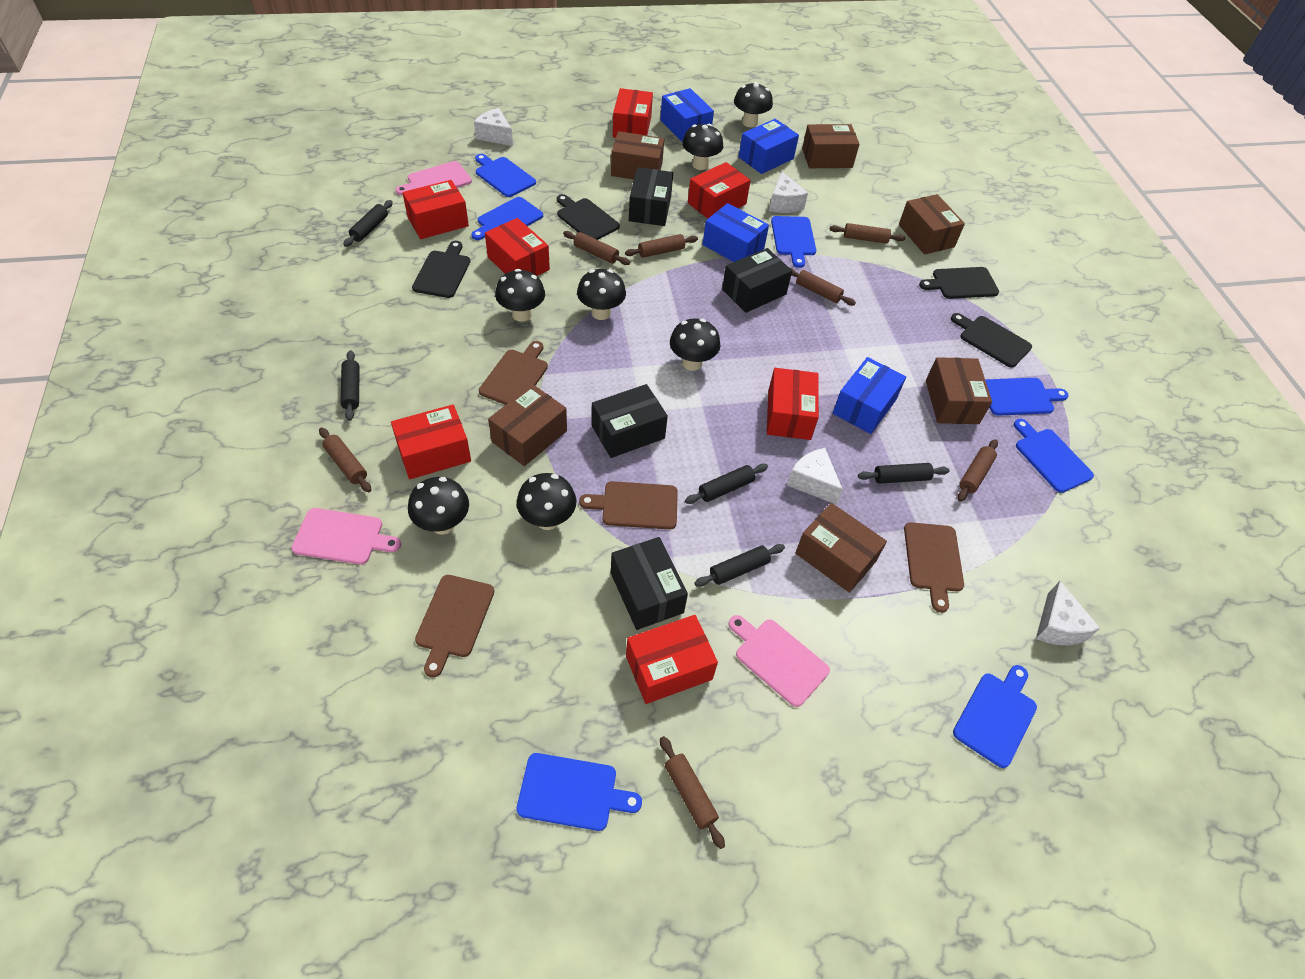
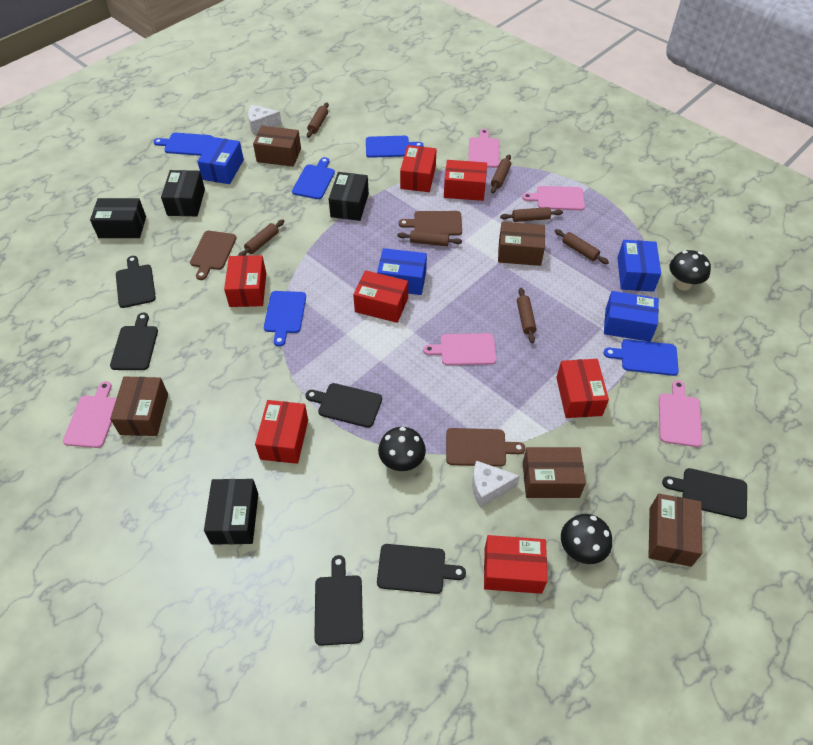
black cutting board: [412,241,470,298] [557,194,620,240] [919,267,999,299] [951,313,1032,368] = 4 -> [110,313,158,370] [116,256,156,308] [305,383,382,428] [314,555,363,646] [377,544,466,594] [662,468,747,519] = 6
black mushroom: [408,477,469,535] [495,269,545,322] [517,473,577,530] [577,269,626,320] [670,318,720,371] [682,124,723,170] [734,82,773,127] = 7 -> [378,427,426,471] [561,514,612,564] [669,250,711,291] = 3
black rolling pin: [340,350,360,421] [343,200,393,247] [685,464,768,504] [695,544,785,587] [858,463,950,484] = 5 -> none = 0
blue cutting board: [471,197,543,240] [475,154,536,197] [516,753,642,831] [771,216,816,268] [953,665,1037,768] [985,378,1069,416] [1014,419,1094,493] = 7 -> [154,133,213,156] [264,291,306,347] [292,157,335,199] [366,136,423,158] [604,339,679,376] = 5
brown box: [488,384,567,466] [611,131,664,179] [795,503,887,593] [802,124,860,168] [899,194,965,255] [926,357,992,424] = 6 -> [110,376,168,436] [253,126,301,167] [498,222,545,266] [523,447,586,498] [648,494,702,567] = 5
brown cutting board: [415,575,494,677] [479,341,548,405] [579,481,678,529] [904,522,964,613] = 4 -> [190,231,237,280] [399,211,462,236] [446,428,525,467] = 3
pink cutting board: [291,508,401,565] [395,161,472,195] [728,615,830,707] = 3 -> [63,381,116,448] [423,333,496,365] [468,129,499,168] [522,186,585,210] [659,380,702,447] = 5
white cheese: [474,108,513,146] [769,172,808,213] [787,448,843,505] [1036,581,1100,645] = 4 -> [248,105,282,135] [472,460,520,507] = 2

